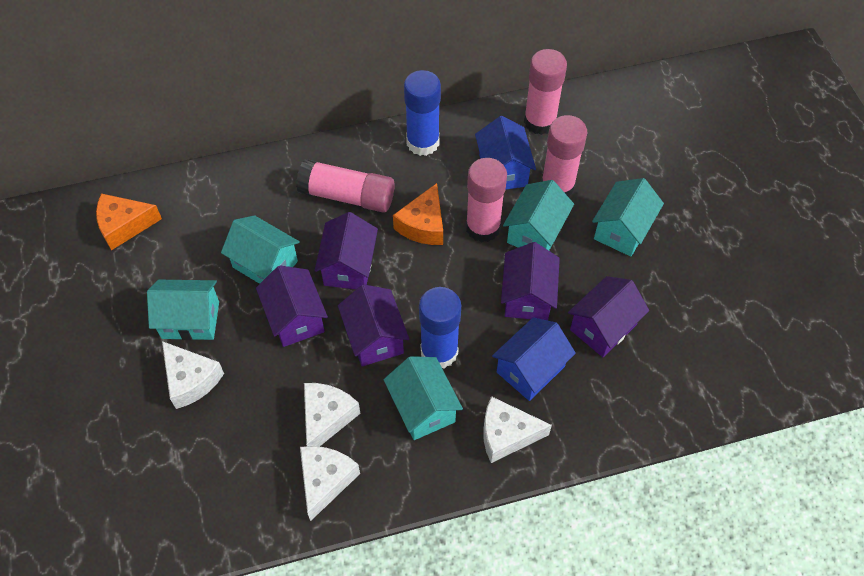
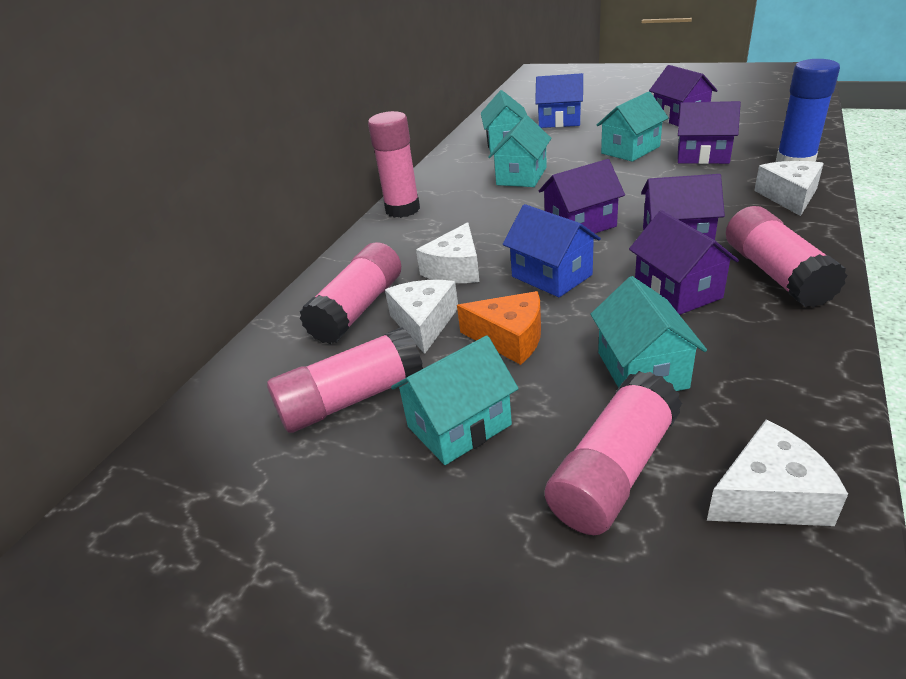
blue glue stick: [404,70,441,156] [419,287,461,369] = 2 -> [776,59,840,162] = 1
orange cheese: [96,193,162,250] [393,183,443,245] = 2 -> [457,291,541,365] = 1
pink glue stick: [296,159,395,213] [466,158,507,243] [524,49,567,135] [541,115,587,197] = 4 -> [267,327,423,433] [300,242,401,344] [368,111,420,218] [545,371,682,535] [726,206,847,308] = 5

